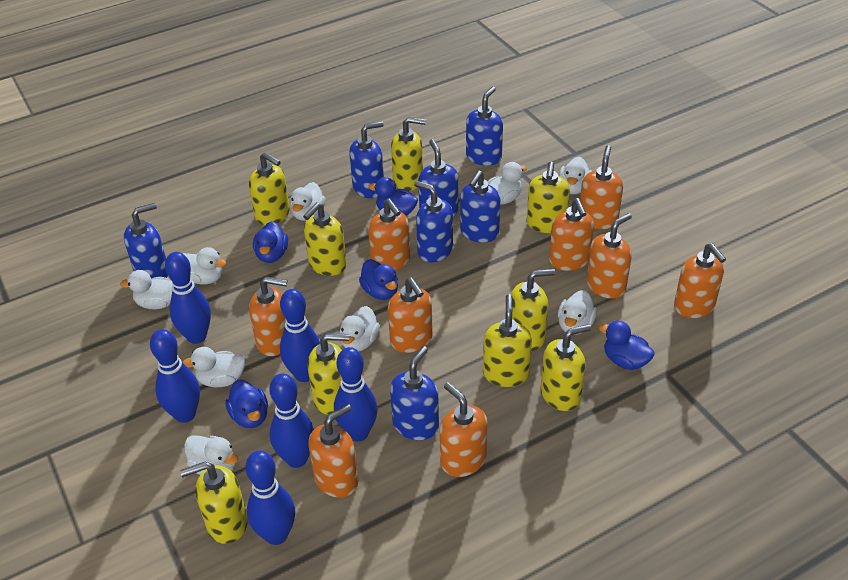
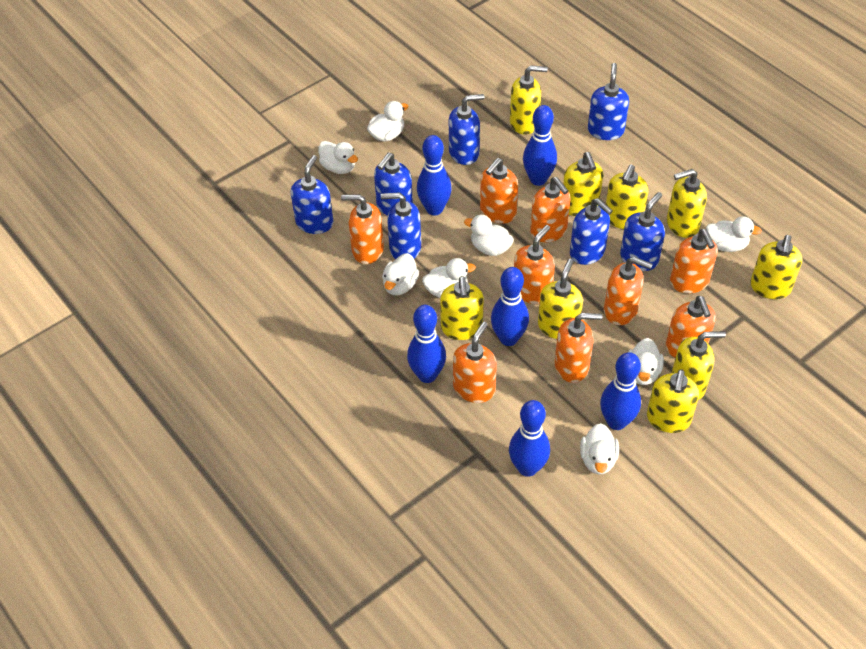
blue duck: [225,380,268,428] [253,221,288,263] [359,259,398,300] [368,177,418,216] [599,321,655,370] = 5 -> none = 0
white duck: [120,270,173,309] [182,247,226,284] [182,347,246,387] [184,435,238,475] [290,182,325,221] [340,306,380,351] [488,162,527,205] [558,290,597,335] [559,157,592,194] = 9 -> [319,141,358,174] [367,101,408,142] [382,253,419,296] [422,258,476,298] [464,215,514,256] [580,423,619,475] [629,338,664,385] [706,216,762,252] = 8

